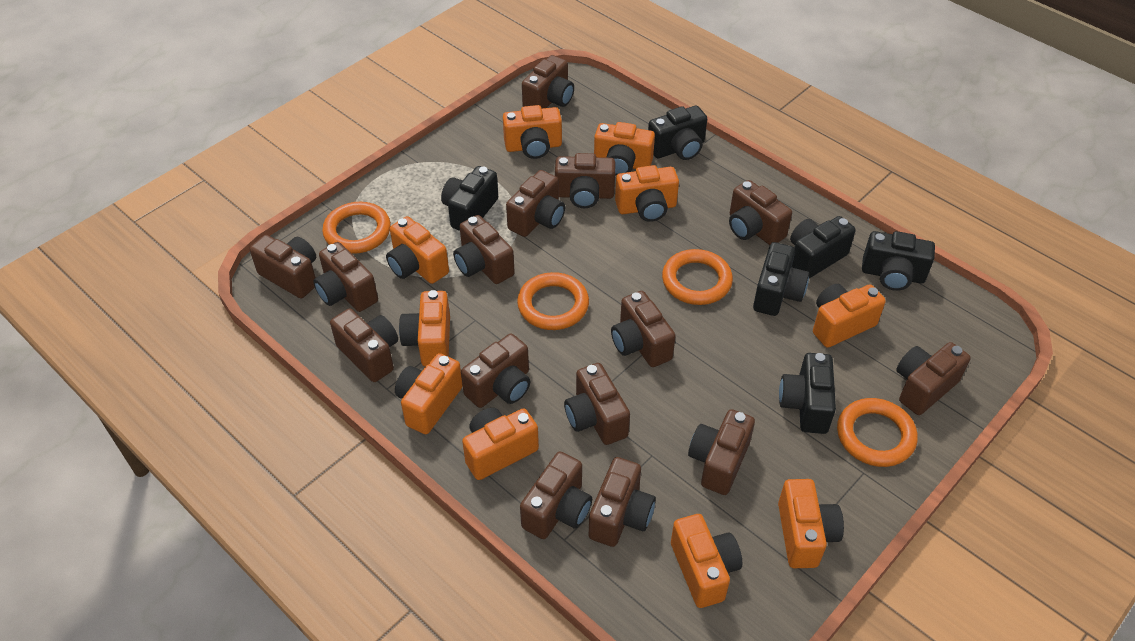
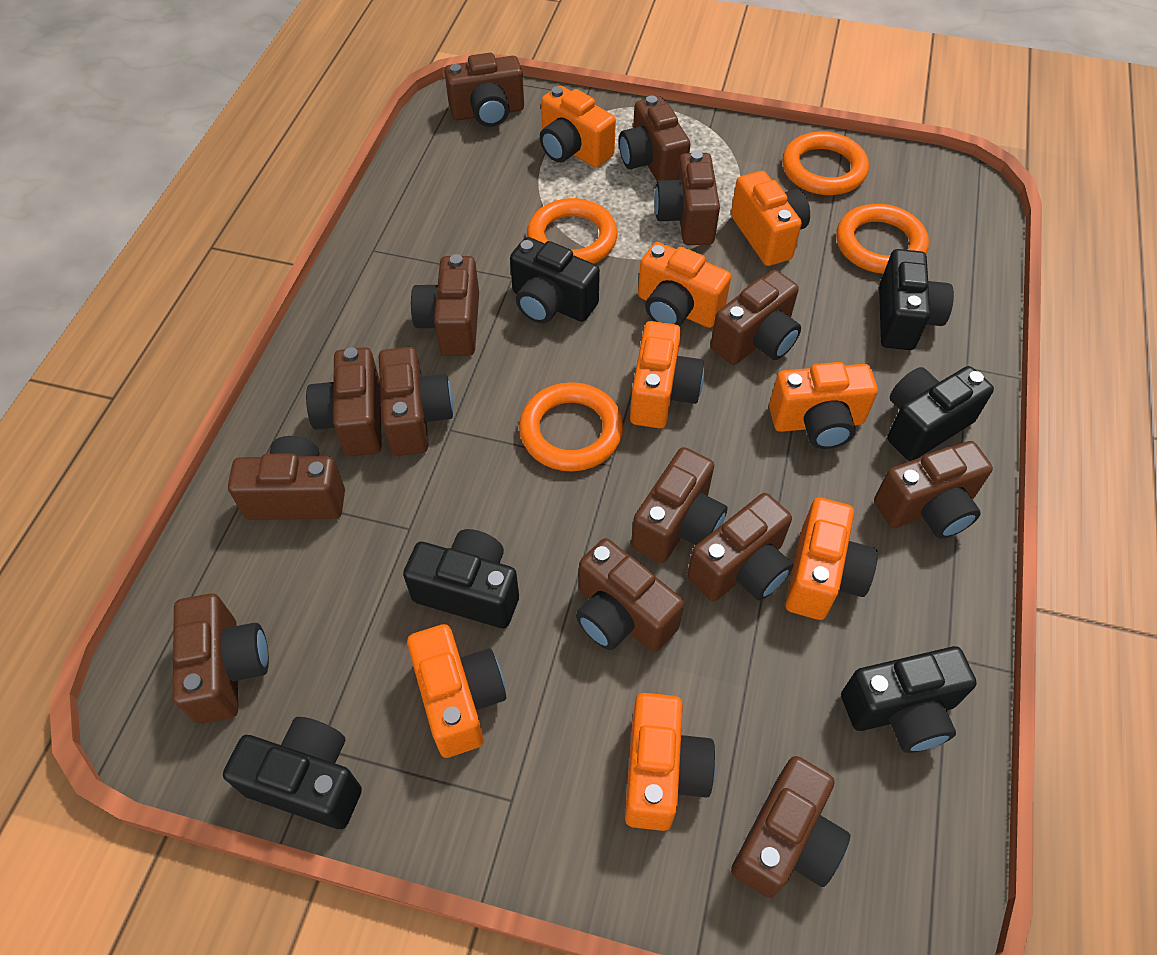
brown camera: [249,235,316,298] [313,242,378,312] [330,309,398,382] [453,215,515,284] [461,334,530,408] [506,170,565,237] [520,452,592,539] [522,55,574,109] [555,153,615,208] [564,363,630,445] [589,457,656,547] [611,291,676,367] [688,409,755,495] [729,180,792,245] [896,342,971,415] = 15 -> [173,593,269,724] [228,436,345,520] [306,347,382,456] [379,347,453,456] [411,254,479,356] [444,53,524,127] [576,538,684,652] [619,96,691,181] [631,447,728,563] [654,151,720,245] [687,493,793,602] [711,270,801,365] [731,756,850,898] [874,441,993,539] = 14
orange camera: [386,216,449,284] [395,353,463,434] [399,290,450,367] [462,408,539,480] [503,105,562,159] [594,122,655,176] [615,165,679,222] [671,514,742,608] [778,479,844,568] [813,284,886,348] = 10 -> [407,624,506,758] [540,86,616,168] [625,693,716,831] [630,321,704,428] [638,242,731,328] [731,171,810,266] [769,362,878,449] [785,497,878,620] = 8

